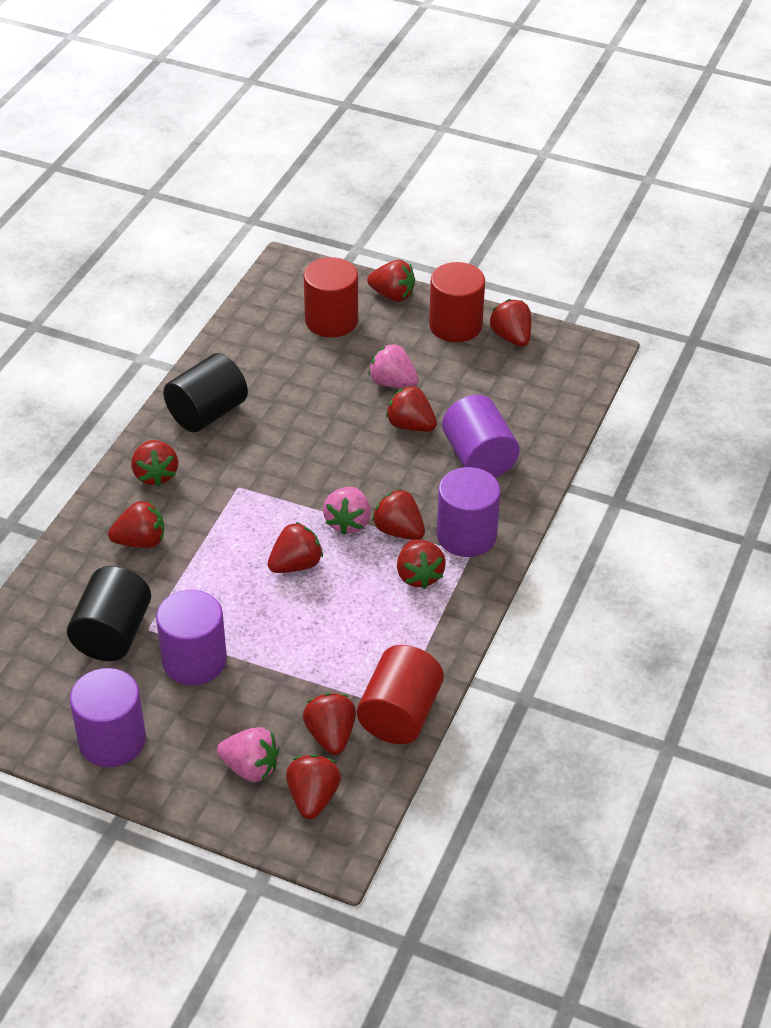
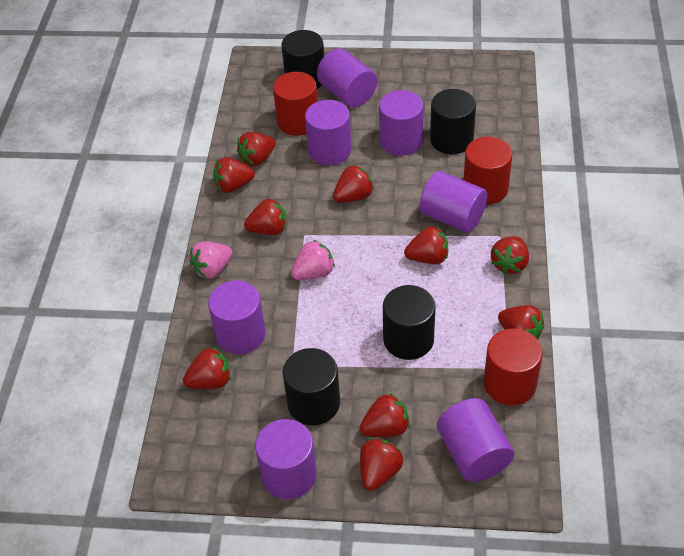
black cylinder: [67,566,151,661] [163,353,248,432] = 2 -> [281,30,324,89] [283,348,340,425] [383,285,436,360] [430,89,476,154] = 4
pink strawberry: [217,727,279,782] [323,487,371,535] [369,344,419,388] = 3 -> [190,241,233,279] [291,240,335,280] = 2
purple cylinder: [70,668,146,767] [156,590,227,685] [437,467,500,557] [442,395,520,478] = 4 -> [208,280,265,354] [255,419,317,499] [305,100,351,165] [317,48,377,107] [379,90,424,156] [420,171,488,233] [437,398,514,482] = 7

